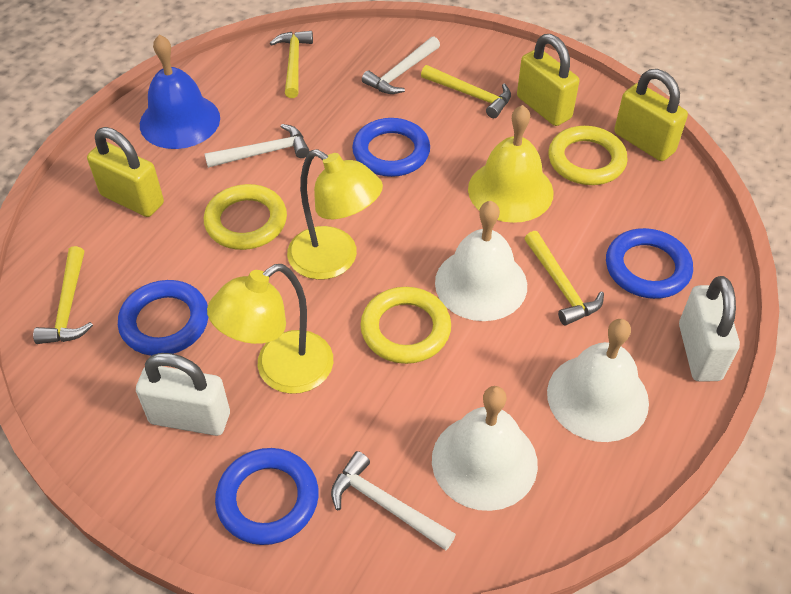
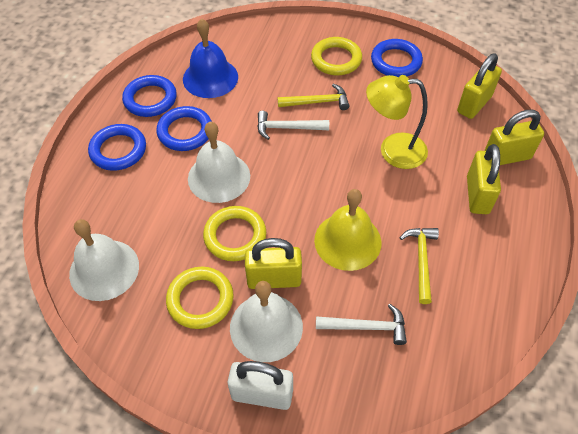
white hammer: [204,124,310,168] [331,451,456,550] [362,36,440,94] = 3 -> [257,111,329,140] [316,304,407,345] = 2
white padlock: [136,353,230,436] [679,276,740,382] = 2 -> [228,361,293,410] = 1
yellow hammer: [33,246,93,344] [270,31,313,98] [421,65,511,118] [524,231,604,326] = 4 -> [278,84,349,110] [400,228,439,304] = 2
yellow lamp: [207,264,333,394] [287,149,383,280] = 2 -> [366,75,428,169] = 1
yellow padlock: [87,127,164,217] [517,34,579,126] [614,69,688,161] = 3 -> [245,238,302,289] [457,54,502,119] [467,144,501,214] [484,110,544,165] = 4

